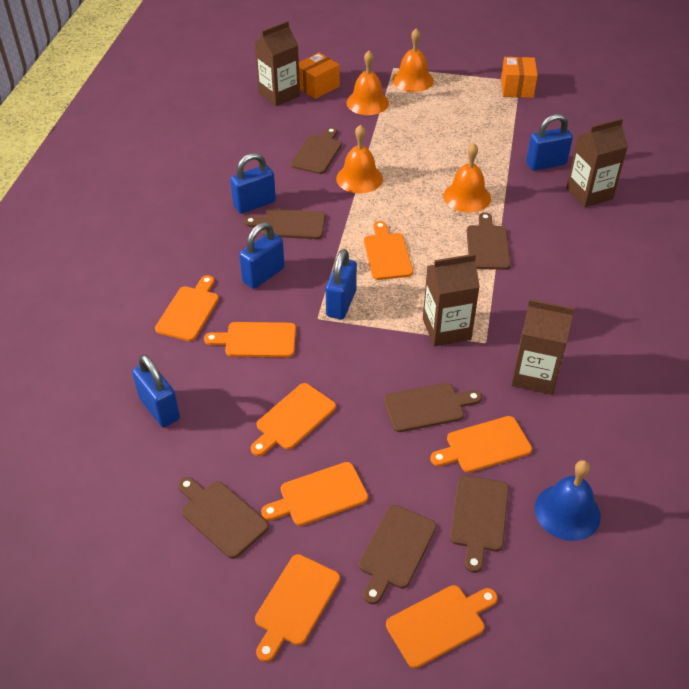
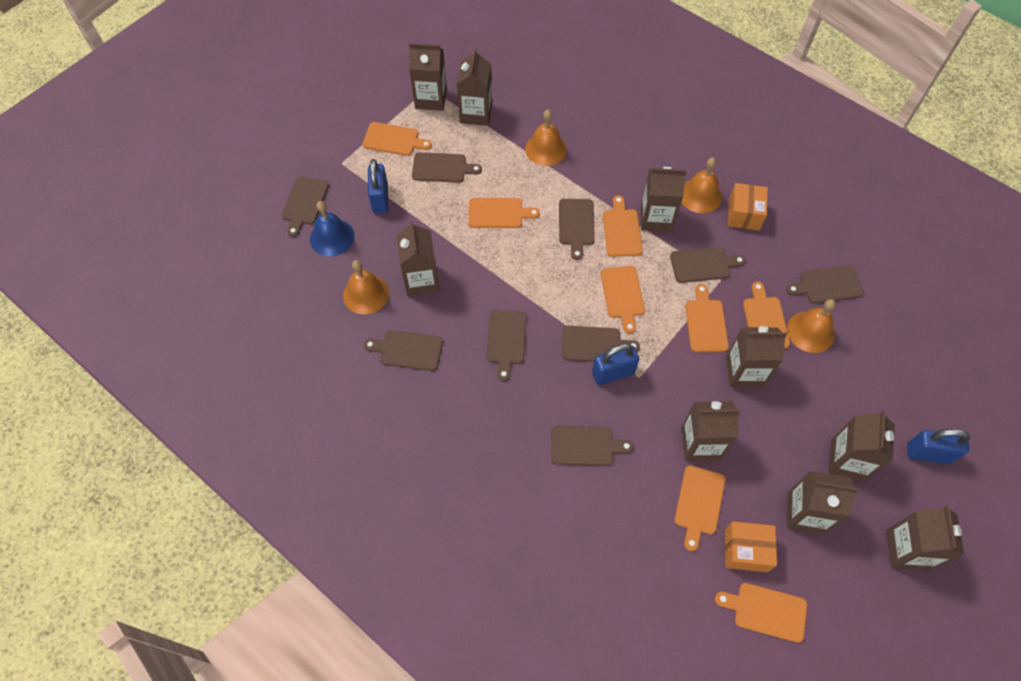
blue padlock: [132,354,180,427] [230,153,276,214] [239,222,285,289] [326,249,357,319] [526,114,573,171] = 5 -> [368,159,388,214] [592,344,639,385] [907,429,970,464] = 3
brown carton: [255,21,300,106] [423,254,480,346] [511,299,574,395] [566,118,628,207] = 4 -> [396,221,440,296] [409,43,447,111] [457,48,492,126] [641,167,687,232] [681,401,741,461] [726,326,787,388] [787,471,859,534] [828,410,895,481] [886,506,964,570] = 9
brown cutting board: [178,477,269,559] [244,209,325,239] [291,127,342,174] [359,505,437,605] [384,383,482,432] [450,475,509,573] [467,212,511,270] = 7 -> [282,177,329,237] [364,330,443,371] [412,152,482,183] [486,310,527,381] [551,426,634,466] [559,199,595,260] [562,326,640,362] [670,247,746,283] [786,266,864,304] = 9

